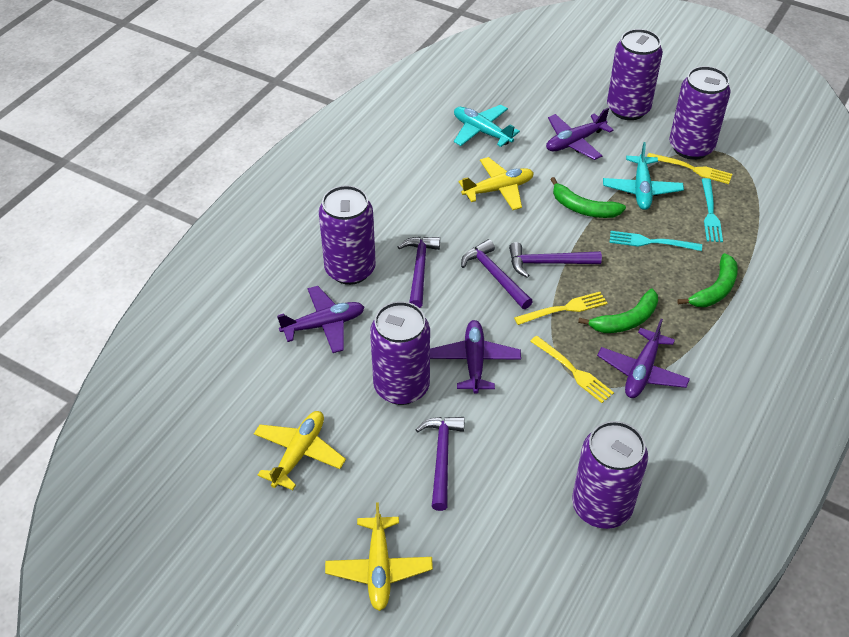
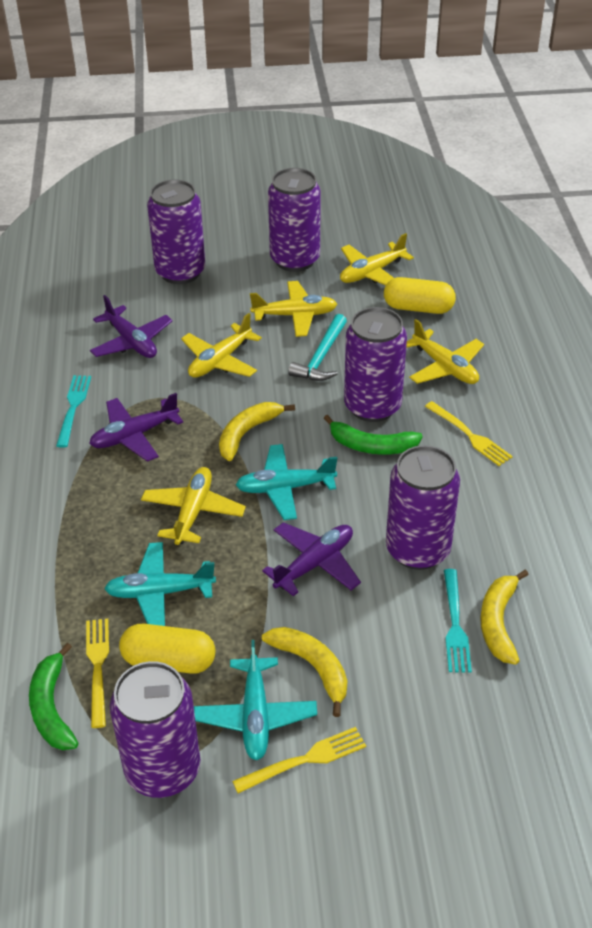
green banana: [550,177,626,218] [578,289,658,333] [677,253,738,307] = 3 -> [29,643,78,750] [324,415,423,455] = 2
purple hammer: [398,237,440,308] [415,417,465,511] [461,239,533,309] [509,242,602,278] = 4 -> none = 0
purple plane: [277,286,364,353] [430,320,521,394] [546,108,614,160] [597,319,690,398] = 4 -> [89,393,183,462] [90,295,173,358] [262,522,361,596] = 3
turquoise hammer: none = 0 -> [288,314,347,381] = 1
turquoise plane: [454,105,520,147] [603,142,684,210] = 2 -> [104,542,216,626] [194,640,317,760] [236,444,337,520] = 3
yellow banana: none = 0 -> [219,402,295,461] [262,627,347,717] [480,570,529,665] = 3
yellow capsule: none = 0 -> [119,624,216,674] [384,277,456,314] = 2
yellow plane: [254,411,346,490] [325,503,433,611] [459,157,534,210] = 3 -> [141,467,246,545] [181,313,262,378] [250,281,337,337] [340,233,414,285] [406,319,484,384] = 5

